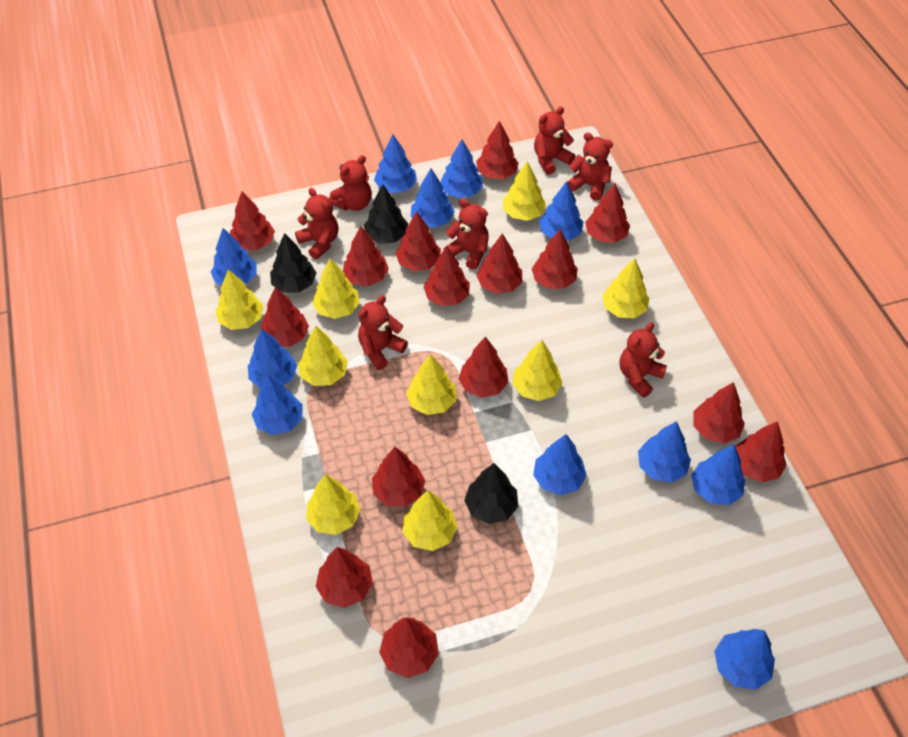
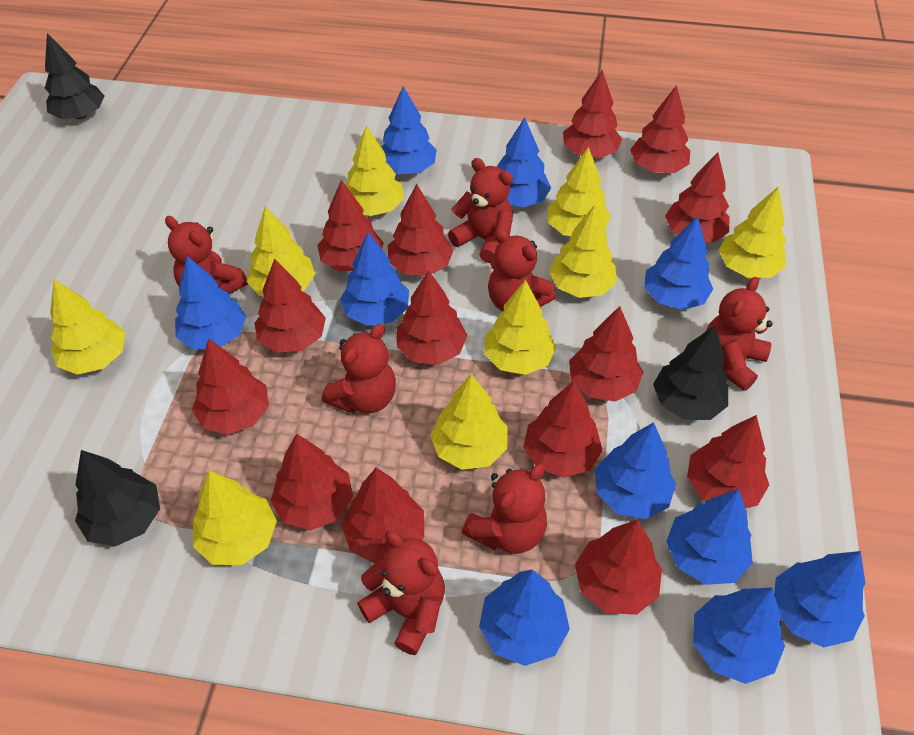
blue tree: [211,228,257,285] [248,329,297,388] [252,374,303,435] [374,134,417,193] [411,168,455,228] [440,139,483,198] [533,434,587,495] [539,181,583,240] [638,421,691,483] [691,445,745,505] [714,629,775,690] = 11 -> [175,256,246,349] [340,232,409,326] [381,86,437,174] [479,569,570,666] [497,117,551,207] [595,422,676,519] [644,216,713,310] [666,489,753,585] [693,588,785,684] [774,551,866,647] = 10
red tree: [230,191,275,250] [261,287,309,347] [316,547,373,608] [343,226,389,286] [372,447,425,507] [379,618,439,678] [396,211,441,271] [423,246,470,306] [459,336,508,398] [476,121,519,179] [476,233,522,294] [532,230,578,289] [585,184,630,243] [693,382,745,444] [735,421,787,482] = 15 -> [192,339,269,435] [254,258,326,353] [271,433,353,531] [317,180,384,271] [341,468,424,564] [388,184,453,276] [396,270,467,365] [523,381,603,478] [563,70,622,158] [569,306,643,401] [575,519,662,615] [630,85,690,173] [665,152,729,242] [687,415,769,508] = 14

